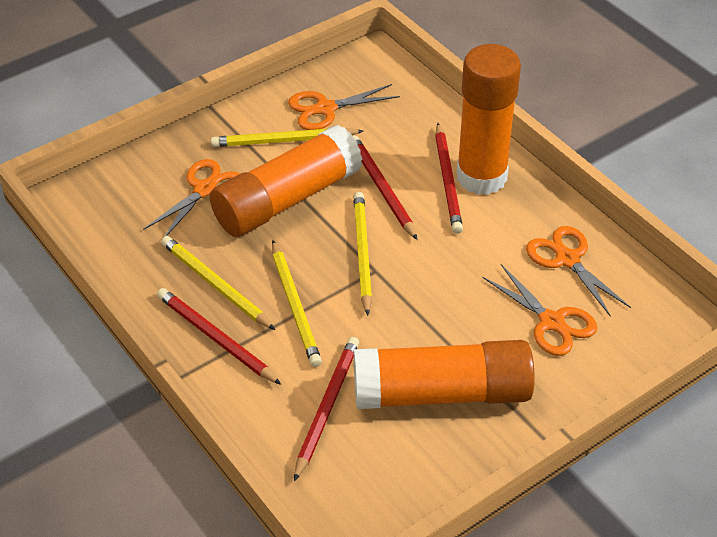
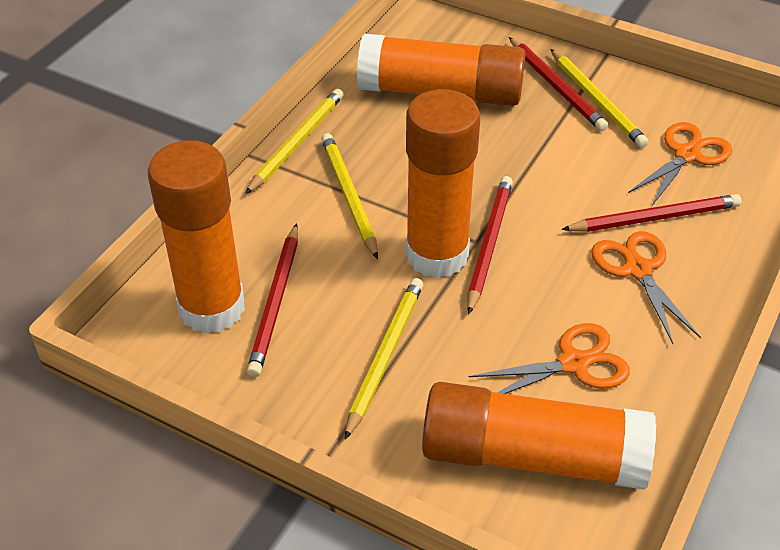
orange glue stick: [210,124,362,237] [354,340,535,409] [456,44,521,195] = 3 -> [148,140,245,334] [357,34,526,106] [405,89,480,278] [422,382,656,490] = 4
orange scissors: [143,159,240,236] [288,84,400,130] [482,264,597,356] [526,226,631,317] = 4 -> [468,323,630,394] [591,231,701,344] [628,122,732,207] = 3

